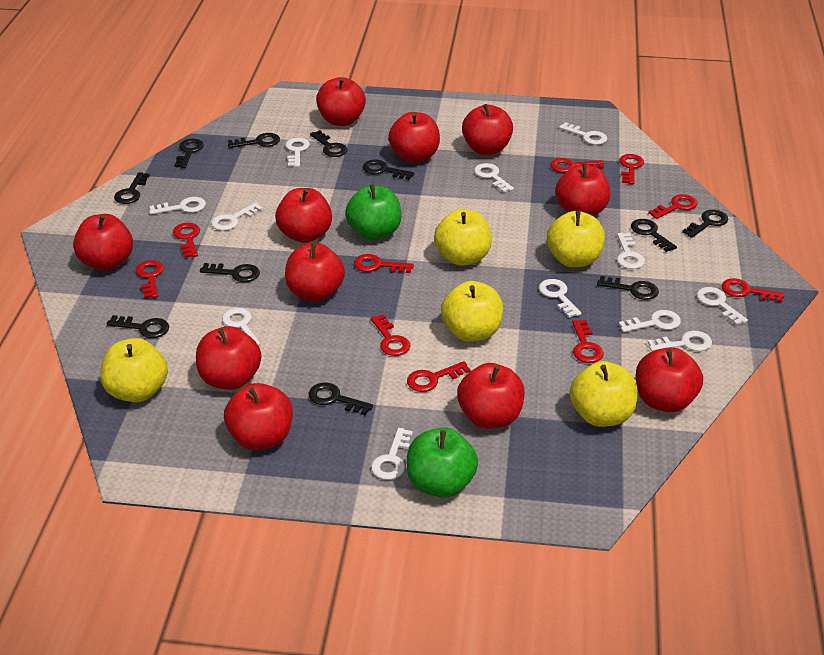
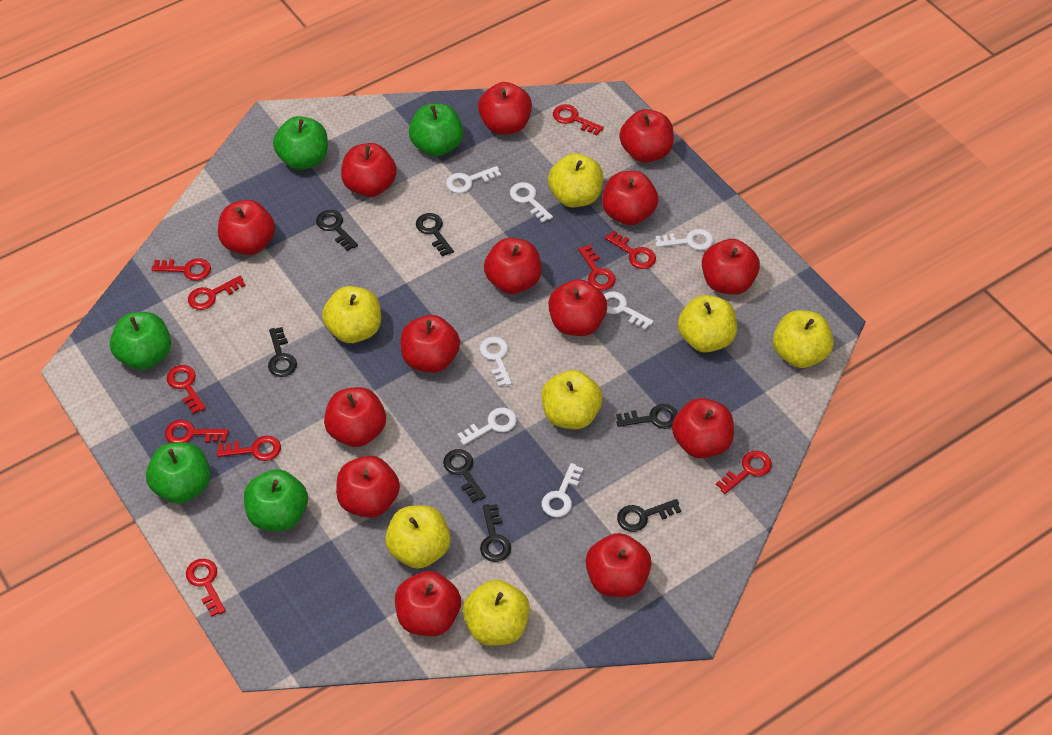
black key: [107,315,169,338] [114,172,150,204] [174,139,204,168] [200,263,260,282] [228,133,280,148] [308,383,373,416] [310,130,347,157] [363,160,415,180] [597,276,659,300] [631,219,677,252] [682,210,728,238] = 11 -> [268,327,297,377] [316,210,358,251] [416,213,454,256] [443,449,486,503] [480,504,511,562] [616,404,678,429] [617,499,681,532] = 7
green apple: [345,184,402,240] [407,427,478,498] = 2 -> [110,312,171,370] [146,442,210,504] [244,469,308,531] [273,116,328,170] [409,103,463,157] = 5
red apple: [73,214,133,271] [196,326,261,390] [224,383,293,450] [275,188,332,243] [285,243,345,302] [316,77,366,126] [388,112,440,163] [457,363,525,428] [462,104,513,155] [555,163,610,216] [636,347,703,412] = 11 -> [218,200,275,255] [324,387,386,447] [336,456,400,518] [341,143,397,197] [395,571,461,636] [400,315,460,373] [478,82,532,135] [484,238,542,294] [548,279,607,336] [586,533,652,597] [602,171,658,225] [619,109,674,163] [672,398,734,459] [702,239,760,295] = 14
white key: [149,197,206,215] [211,202,263,231] [222,308,260,345] [285,138,310,167] [371,428,413,480] [474,163,514,193] [539,279,581,318] [559,122,607,145] [617,233,645,269] [619,310,681,332] [648,331,712,351] [697,287,748,325] = 12 -> [446,166,501,193] [457,407,517,445] [480,336,512,387] [510,182,553,223] [542,463,583,517] [604,291,654,330] [655,229,713,250] = 7
yellow apple: [100,338,168,402] [434,209,492,266] [441,281,503,342] [547,210,605,267] [570,361,638,427] = 5 -> [322,286,381,343] [385,505,451,569] [463,580,530,646] [542,370,603,429] [548,153,603,207] [678,295,737,353] [773,310,834,368] = 7

